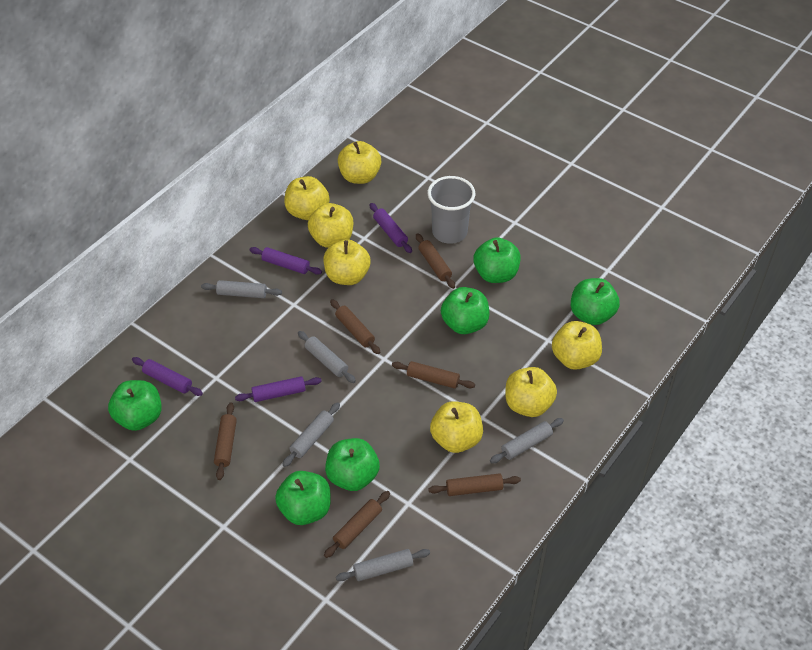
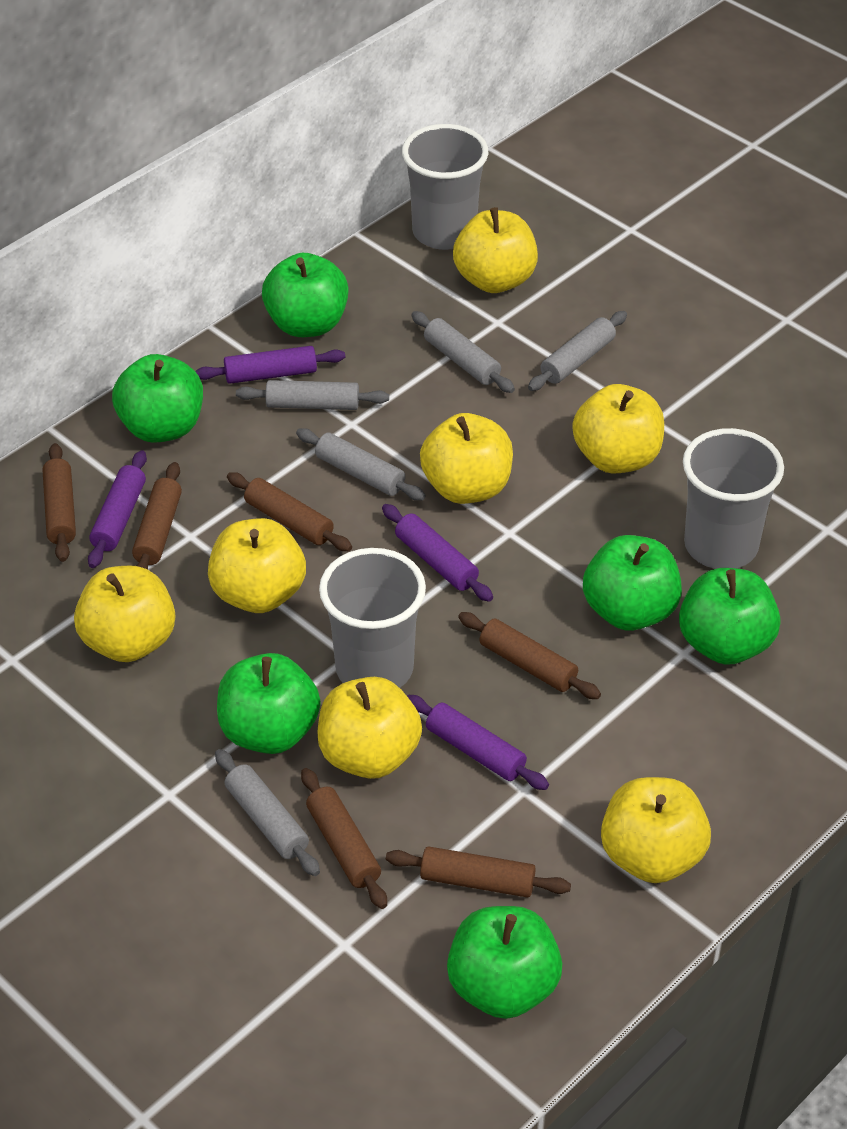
grey cup: [428,176,475,244] = 1 -> [319,548,426,688] [402,124,488,250] [683,428,784,569] = 3

